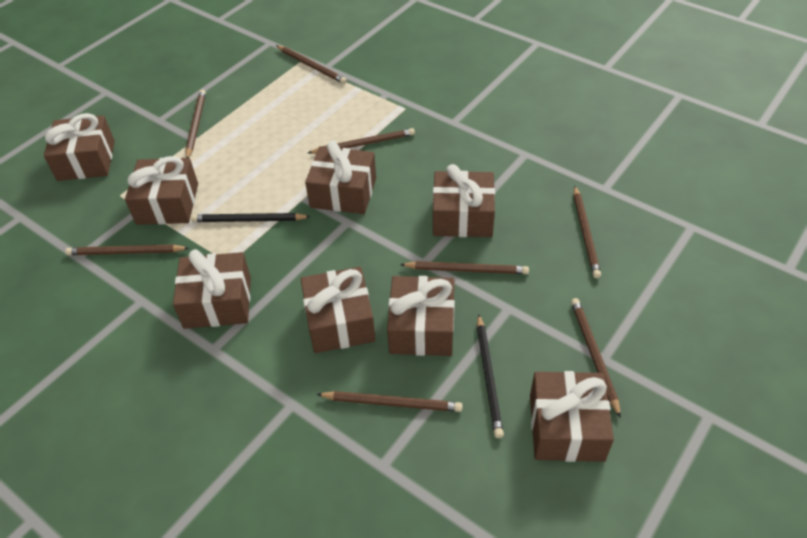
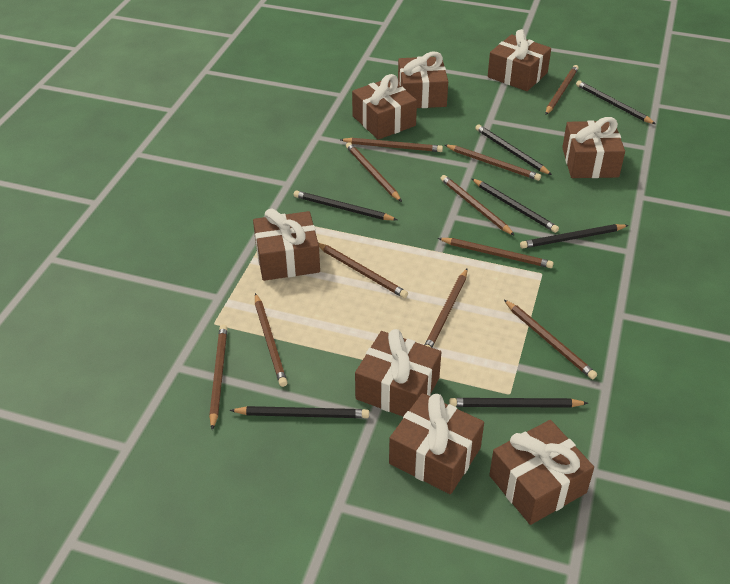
black pencil: [191,213,311,222] [477,314,504,438] = 2 -> [230,406,369,418] [294,190,397,220] [449,398,588,408] [471,178,559,233] [475,124,552,175] [520,224,629,249] [576,80,656,124] = 7
brown pencil: [65,245,189,255] [185,89,206,158] [276,45,347,84] [308,128,415,154] [316,391,462,412] [400,261,529,274] [571,298,621,418] [574,186,601,278] = 8 -> [209,325,227,430] [255,293,288,387] [318,243,408,298] [340,138,443,152] [346,142,402,202] [425,269,467,348] [438,238,554,268] [440,175,515,236] [445,145,541,181] [504,300,597,379] [545,65,579,115] = 11

